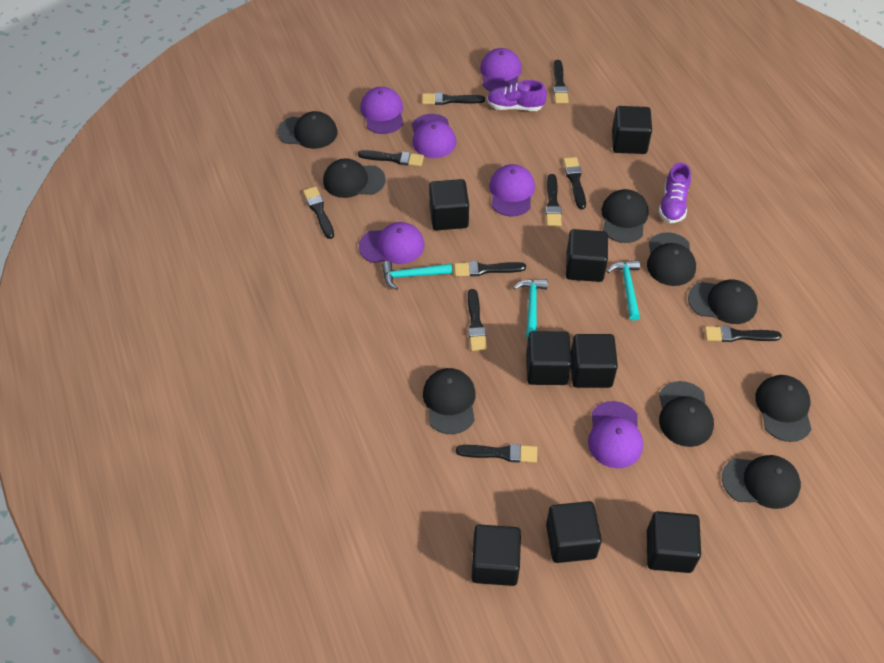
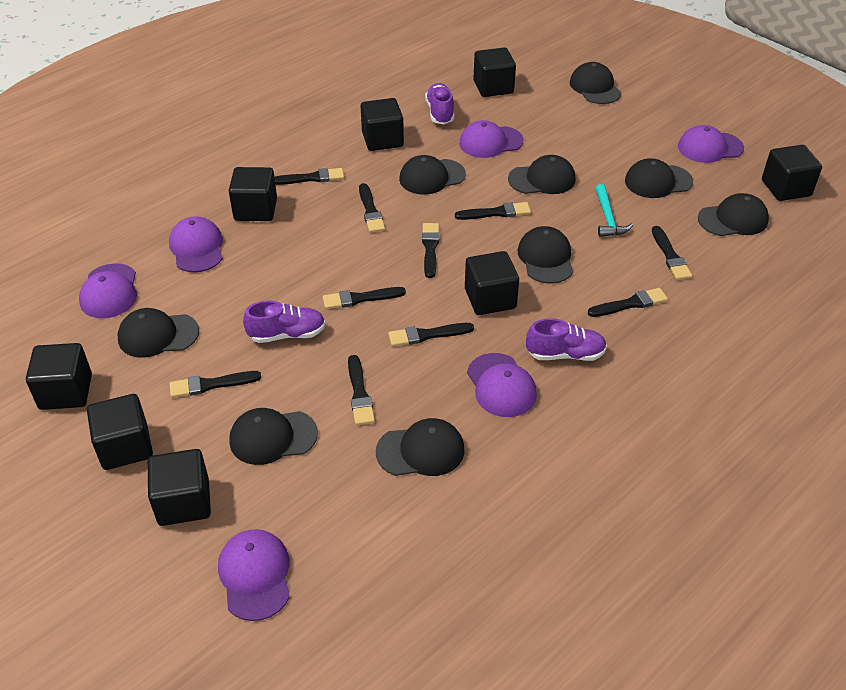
purple shoe: [487,80,547,111] [659,162,691,223] = 2 -> [243,301,325,343] [425,83,454,124] [526,318,607,361] = 3
turquoise hammer: [382,261,452,290] [513,279,548,339] [607,260,640,321] = 3 -> [595,184,633,237] = 1

